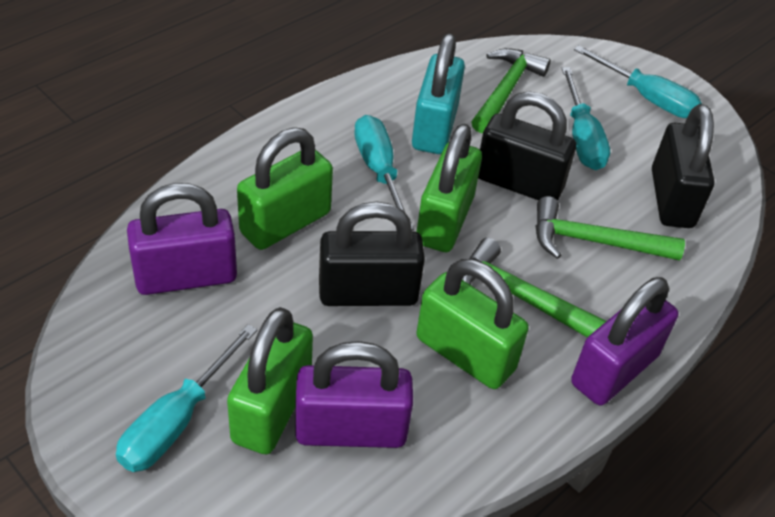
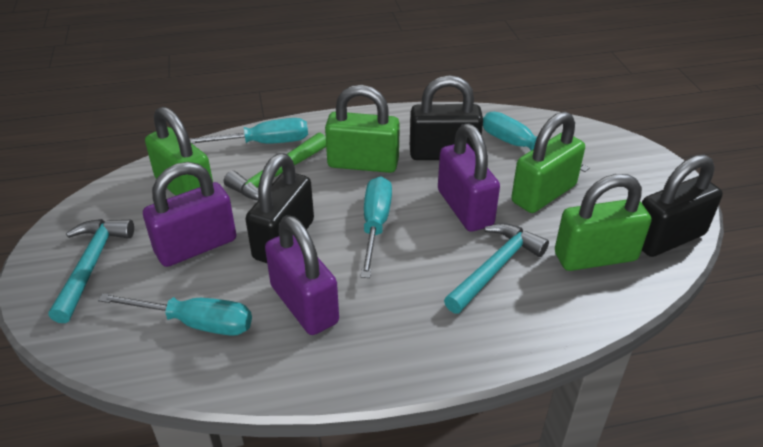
green hammer: [462,238,606,337] [472,48,551,133] [536,196,685,261] = 3 -> [224,133,326,201] = 1
turquoise hammer: none = 0 -> [49,219,134,323] [444,223,549,314] = 2
turquoise padlock: [412,33,465,154] = 1 -> none = 0

